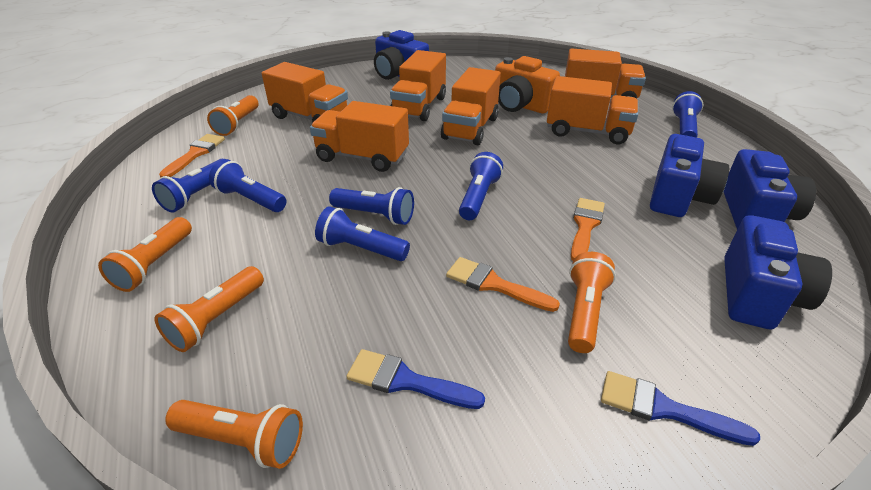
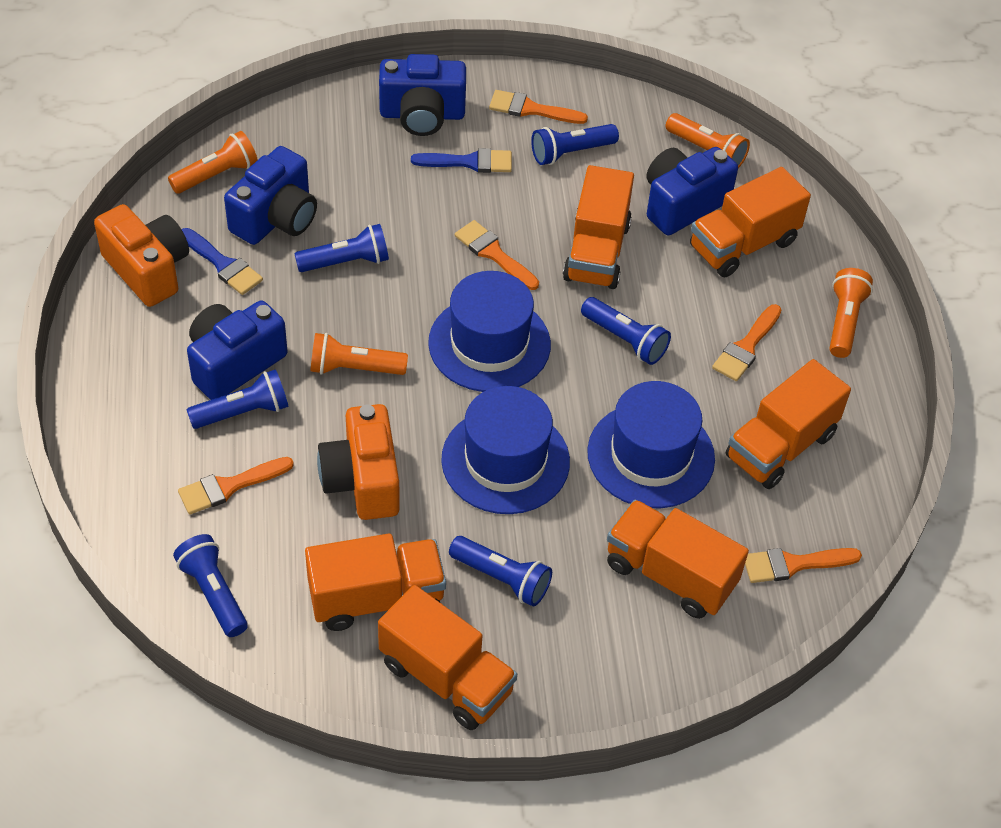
blue hat: none = 0 -> [428,271,551,392] [441,386,570,514] [587,381,715,508] = 3
orange brush: [159,134,225,178] [446,257,560,312] [571,198,605,261] = 3 -> [178,457,294,514] [455,220,539,290] [489,90,588,124] [712,304,782,381] [745,548,862,583] = 5
orange camera: [495,56,560,114] = 1 -> [94,204,189,307] [317,404,400,520] = 2
orange flashlight: [98,217,192,292] [154,266,264,352] [165,400,303,469] [207,95,258,136] [568,252,616,353] = 5 -> [168,131,258,194] [310,333,408,375] [666,113,750,168] [829,268,873,358] = 4

